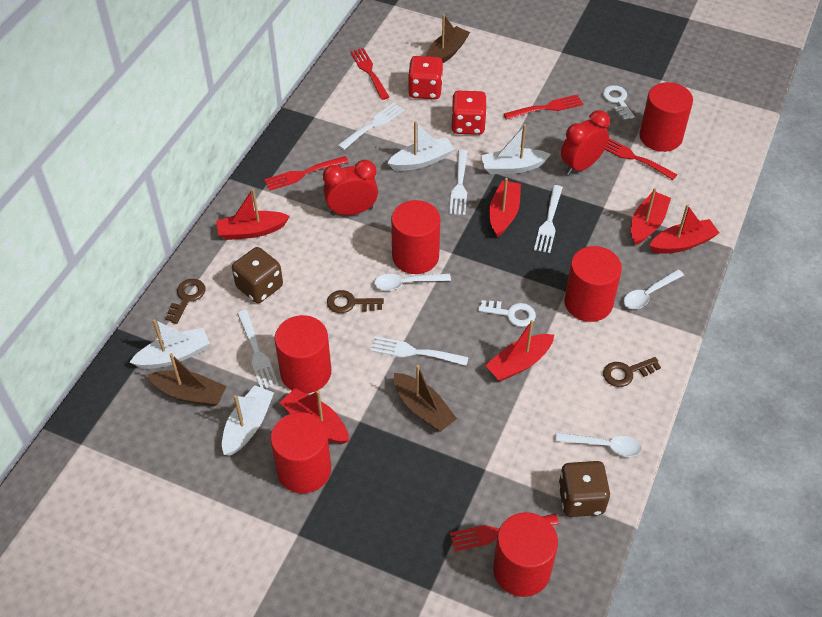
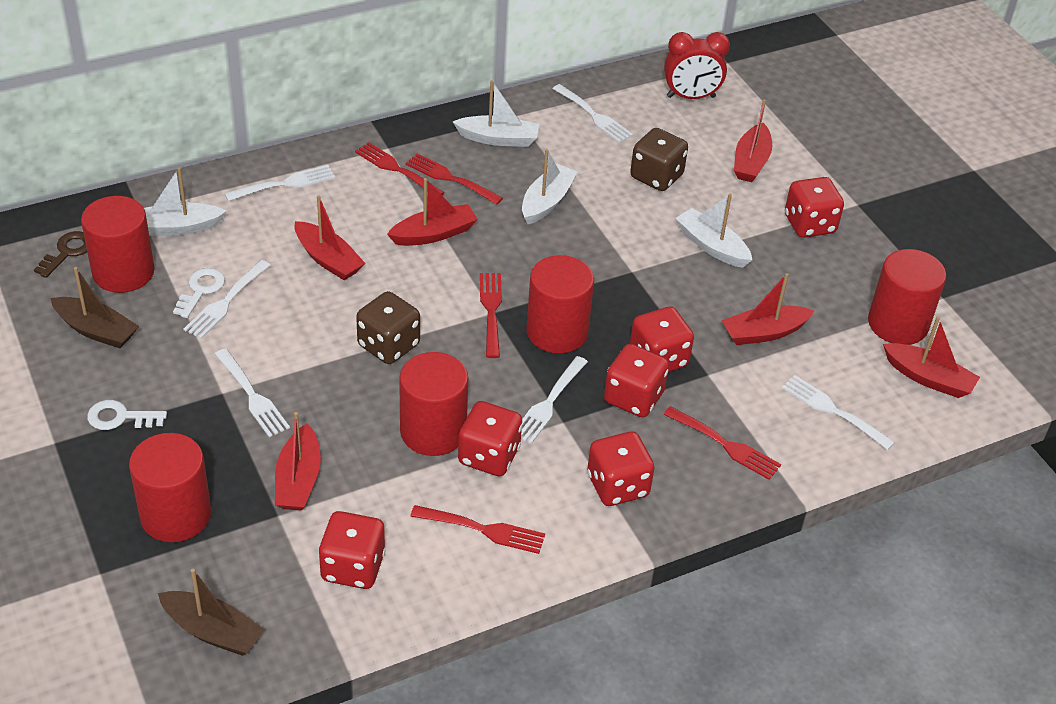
brown boat: [147,353,227,406] [394,365,457,432] [426,14,470,63] = 3 -> [50,267,139,348] [158,569,265,656] = 2
brown key: [165,279,206,324] [327,290,384,313] [603,357,661,387] = 3 -> [34,231,87,278] = 1
red clock: [323,160,378,216] [561,110,610,175] = 2 -> [664,32,730,99] = 1
red cylinder: [271,412,331,494] [274,315,331,393] [391,200,440,274] [493,512,558,597] [564,246,622,322] [639,82,693,152] = 6 -> [81,196,155,293] [129,433,211,542] [399,352,468,456] [526,255,594,353] [868,249,946,345] = 5
red dice: [408,56,443,99] [451,91,487,135] = 2 -> [319,511,385,589] [458,401,522,476] [587,431,654,506] [604,344,669,417] [630,306,694,372] [785,177,844,238] = 6
white fork: [237,310,278,388] [338,103,404,150] [371,336,469,366] [449,150,468,215] [534,185,563,253] = 5 -> [183,260,271,339] [215,348,290,437] [224,165,335,201] [521,356,588,444] [552,84,633,143] [782,375,895,450] = 6
white spoon: [374,274,451,290] [555,432,642,457] [623,270,684,309] = 3 -> none = 0

